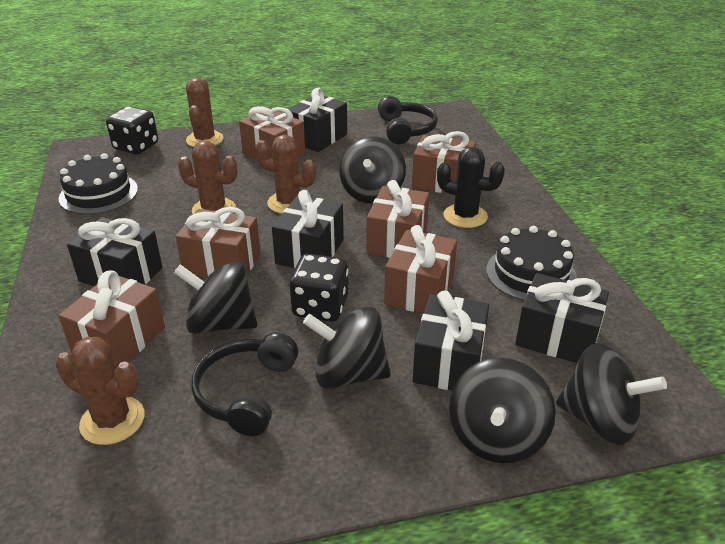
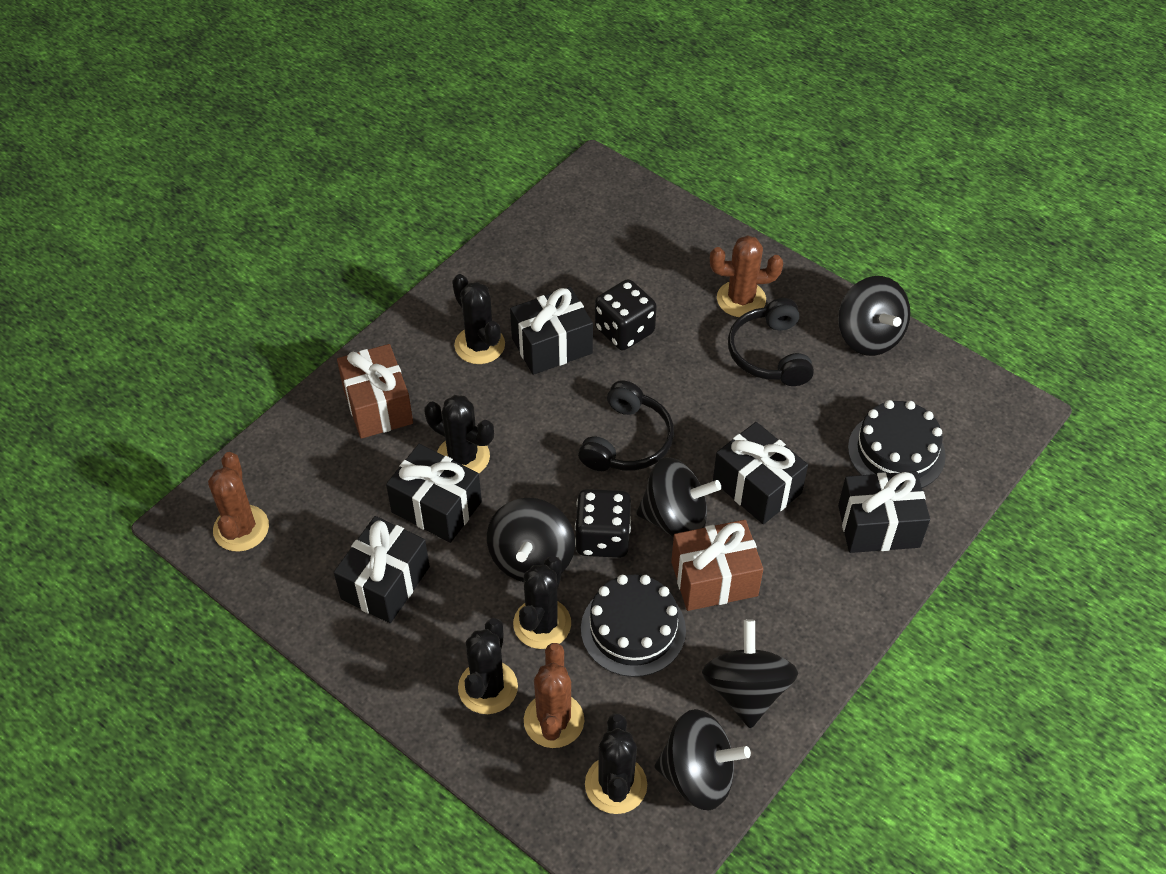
black cactus: [437,147,505,228] = 1 -> [424,395,494,473] [452,274,505,364] [458,618,518,714] [513,556,571,649] [585,714,647,814] = 5
brown cactus: [56,337,145,445] [178,141,237,214] [186,78,224,147] [256,135,316,214] = 4 -> [208,452,269,552] [524,643,584,748] [710,235,783,317] = 3
brown gift: [58,270,165,367] [176,207,261,277] [239,106,305,160] [366,180,429,258] [384,225,457,314] [412,131,476,194] = 6 -> [337,344,413,439] [671,520,763,611] = 2

